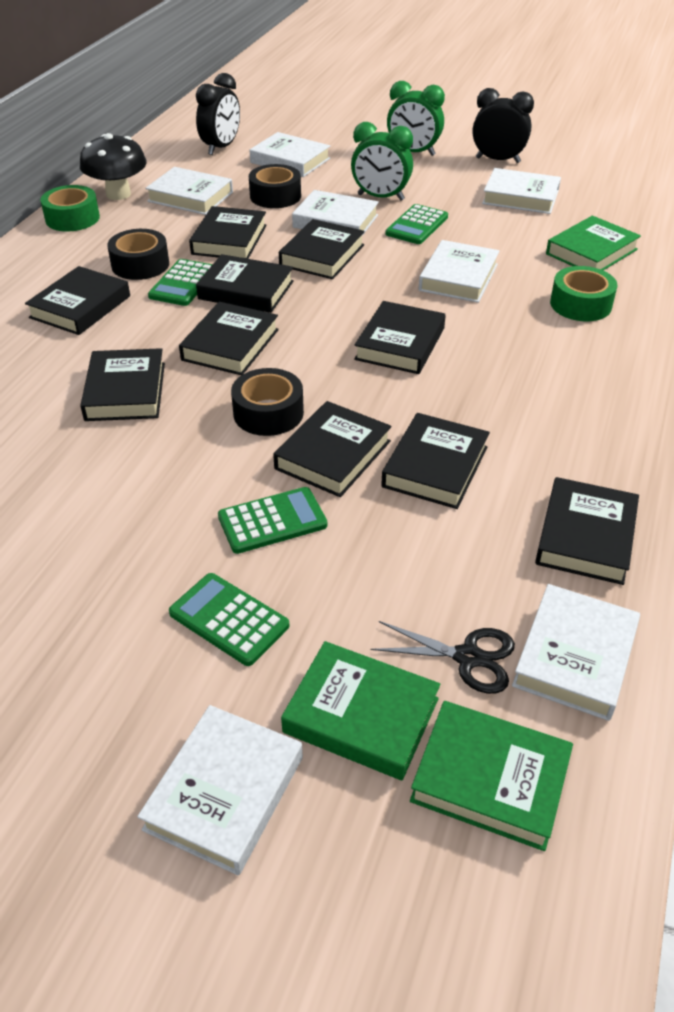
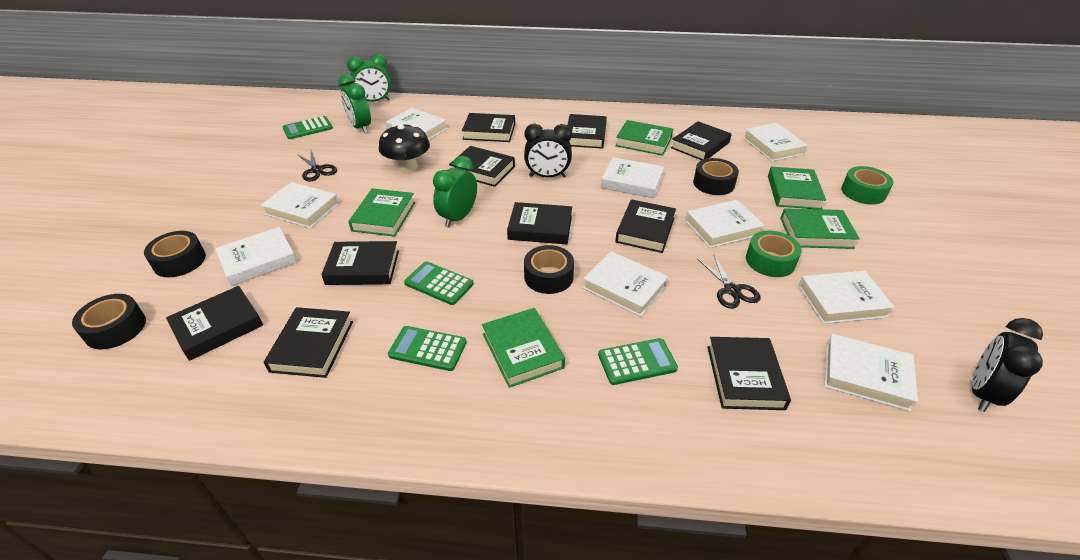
black scissors: [371,621,515,694] = 1 -> [297,151,337,181] [697,255,761,309] = 2
black tape: [107,229,169,280] [231,368,304,436] [249,164,301,208] = 3 -> [72,294,146,349] [144,231,206,277] [524,245,574,294] [693,158,739,195] = 4
green book: [281,641,440,780] [410,701,573,851] [546,216,641,271] = 3 -> [348,188,415,237] [482,308,565,388] [615,120,673,156] [768,167,826,209] [780,208,860,249] = 5
green clock: [351,122,413,201] [387,81,445,156] = 2 -> [338,74,371,134] [347,54,391,102] [433,156,477,228] = 3
white book: [137,705,303,876] [145,167,233,215] [250,132,330,177] [292,190,379,236] [419,240,500,303] [482,168,561,214] [512,584,640,721] = 7 -> [215,227,297,286] [261,182,339,228] [386,108,447,140] [583,251,668,317] [601,157,664,198] [685,200,765,248] [743,123,808,161] [798,271,895,324] [824,334,918,411] = 9

